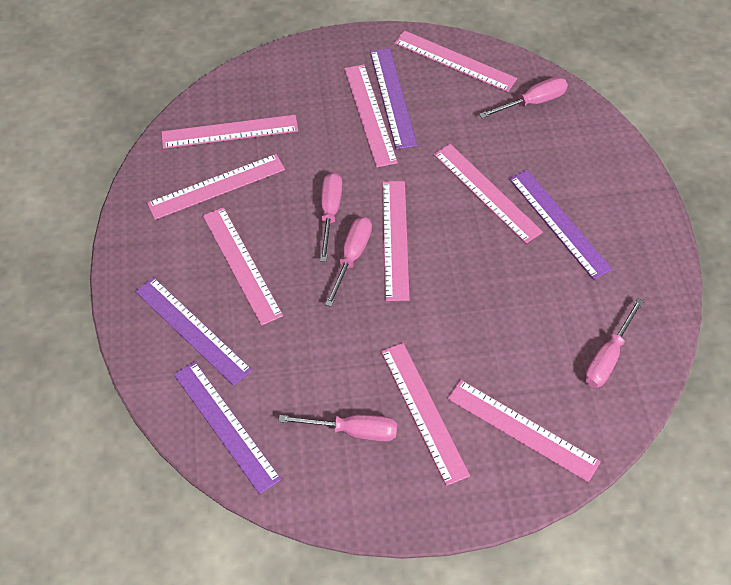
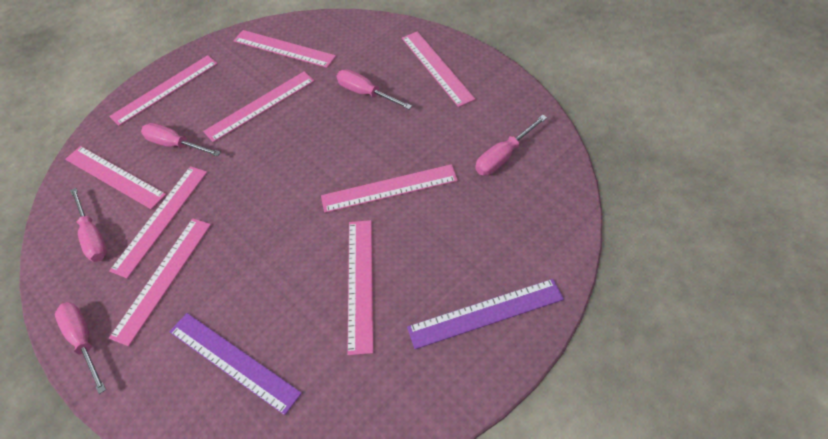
purple ruler: [135,277,252,386] [174,361,281,494] [370,48,417,149] [509,170,612,280] = 4 -> [169,313,302,415] [407,279,564,349] = 2

